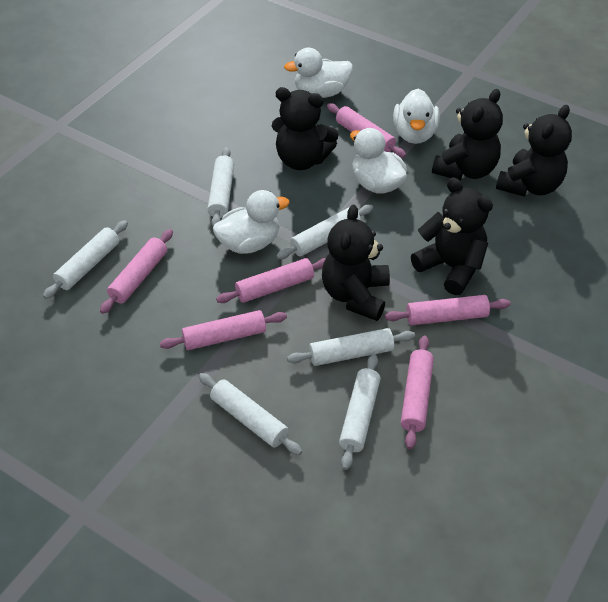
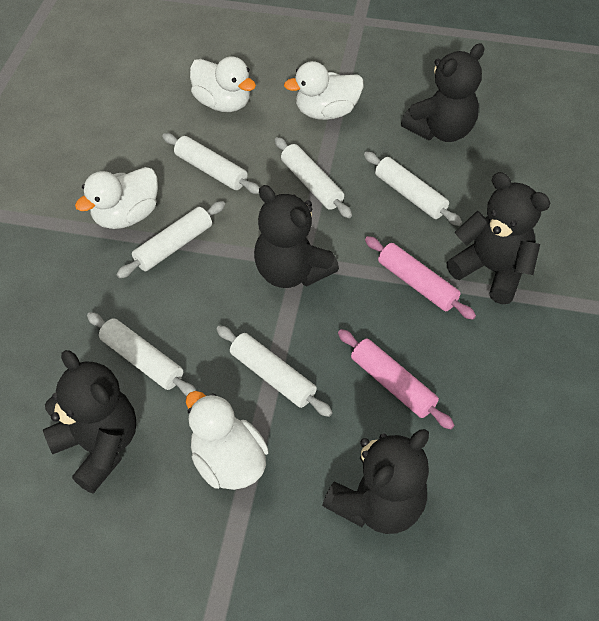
pink rolling pin: [100,229,173,314] [160,310,287,350] [216,258,326,303] [327,103,406,158] [385,295,511,325] [401,335,434,449] = 6 -> [338,329,454,429] [365,236,476,320] = 2

